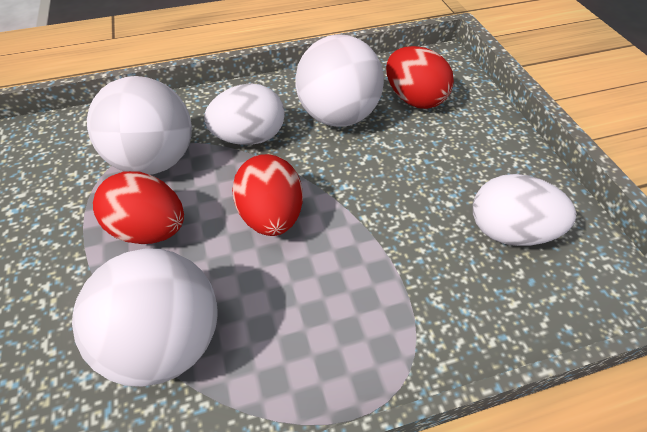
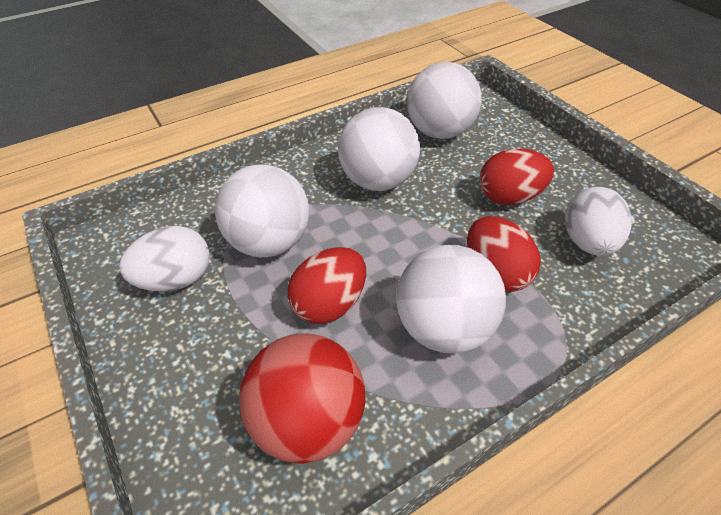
red ball: none = 0 -> [239,333,366,464] = 1
white ball: [72,248,217,387] [87,76,192,175] [295,34,384,127] = 3 -> [215,164,309,257] [338,107,420,191] [396,245,506,353] [407,62,482,139] = 4

